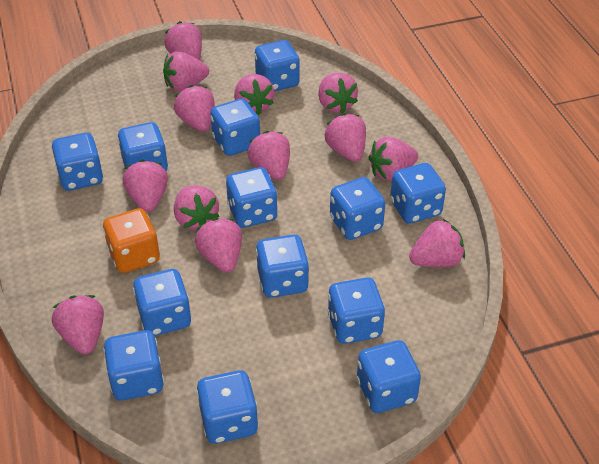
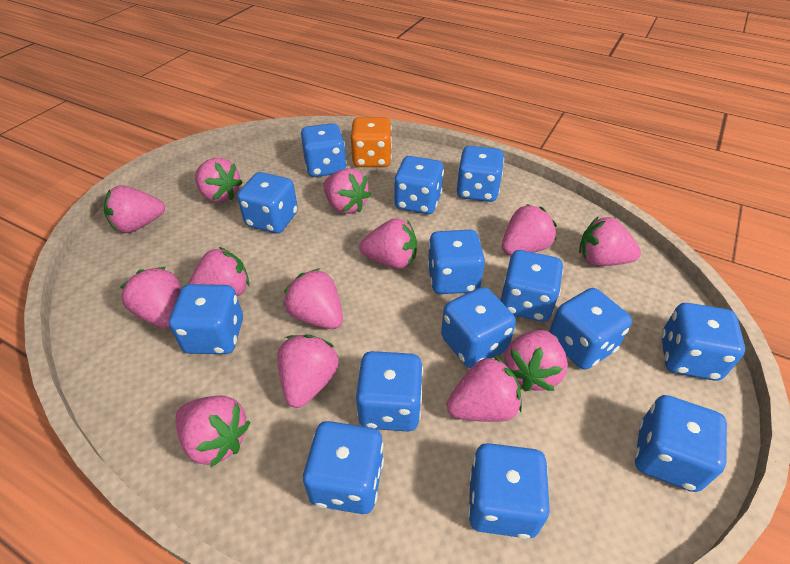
blue dice: [52,133,103,191] [104,330,164,401] [118,122,168,171] [133,269,191,336] [196,370,258,444] [210,99,260,156] [226,167,278,228] [255,40,300,92] [256,235,309,298] [328,277,385,344] [330,177,385,240] [357,340,421,413] [390,163,446,224] = 13 -> [169,284,243,354] [237,172,298,233] [300,123,347,177] [303,421,384,514] [356,351,423,431] [394,156,444,214] [427,230,485,294] [441,287,516,368] [457,146,504,202] [468,443,550,539] [500,250,563,322] [549,288,632,370] [635,395,727,492] [661,303,745,381] = 14

